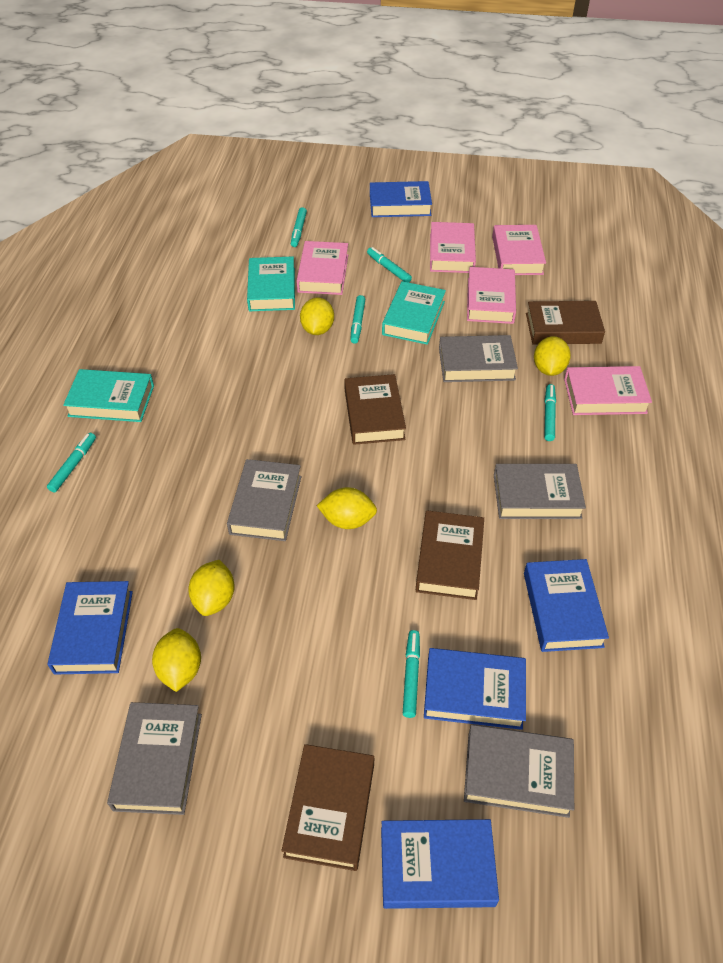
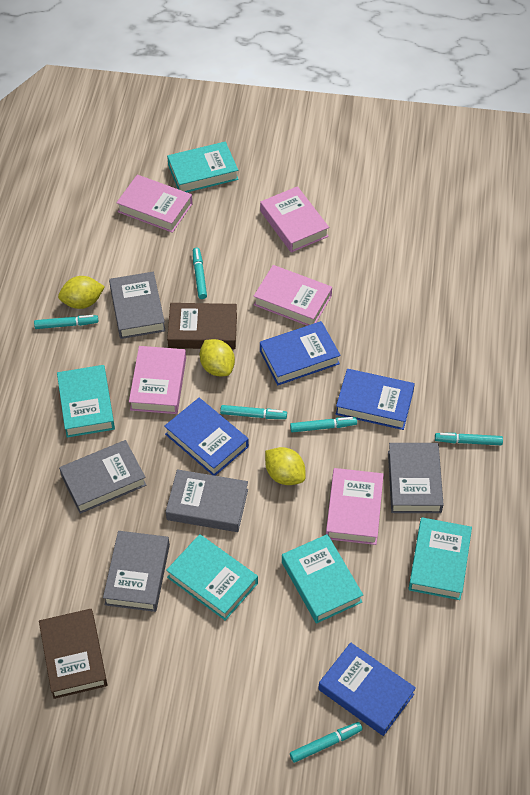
blue book: [47,581,133,675] [370,181,432,217] [381,819,499,909] [424,648,526,730] [524,559,609,652] = 5 -> [164,398,249,476] [260,321,341,385] [318,642,416,736] [336,369,415,430] = 4
brown book: [281,744,374,871] [344,374,406,445] [416,510,484,600] [526,301,605,344] = 4 -> [39,609,107,699] [167,303,237,349] = 2
turquoise book: [63,369,154,422] [247,257,295,311] [382,281,446,345] = 3 -> [57,365,115,438] [166,534,258,621] [167,142,239,192] [282,534,363,624] [409,517,472,600] = 5
yellow lemon: [152,628,201,692] [188,560,235,616] [300,298,334,335] [317,487,377,529] [534,336,571,376] = 5 -> [58,276,105,309] [200,339,235,376] [265,447,306,485] = 3

